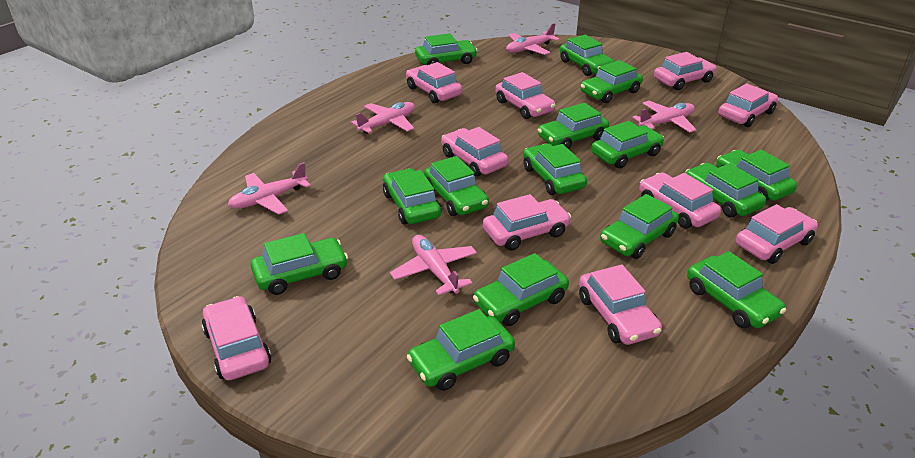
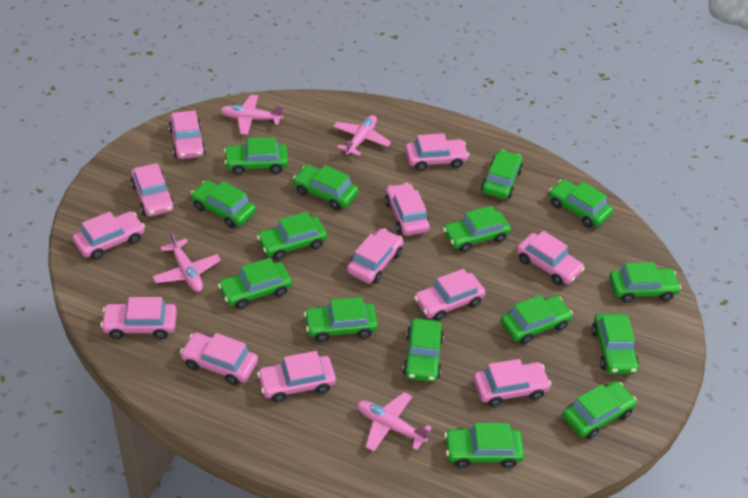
pink car: [202,296,271,381] [406,62,462,103] [441,127,508,177] [483,194,571,251] [495,72,555,119] [579,265,662,345] [639,172,721,229] [654,52,717,90] [719,83,778,127] [736,204,818,264] = 10 -> [73,211,145,260] [100,297,177,339] [130,163,175,217] [169,110,206,159] [180,333,258,385] [257,351,336,402] [347,228,404,283] [385,183,430,236] [405,133,469,171] [414,269,485,321] [473,359,551,407] [517,231,585,285] = 12
pink plane: [228,162,311,215] [351,102,415,134] [390,235,477,295] [506,23,560,55] [632,101,697,132] = 5 -> [152,231,221,292] [220,94,283,135] [333,115,391,156] [357,392,432,452] = 4

